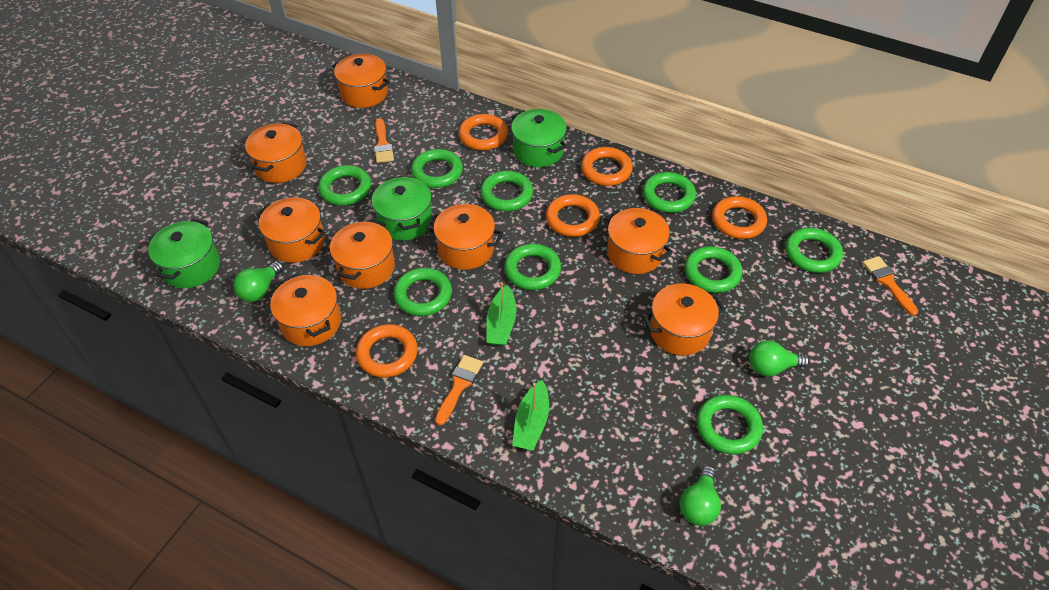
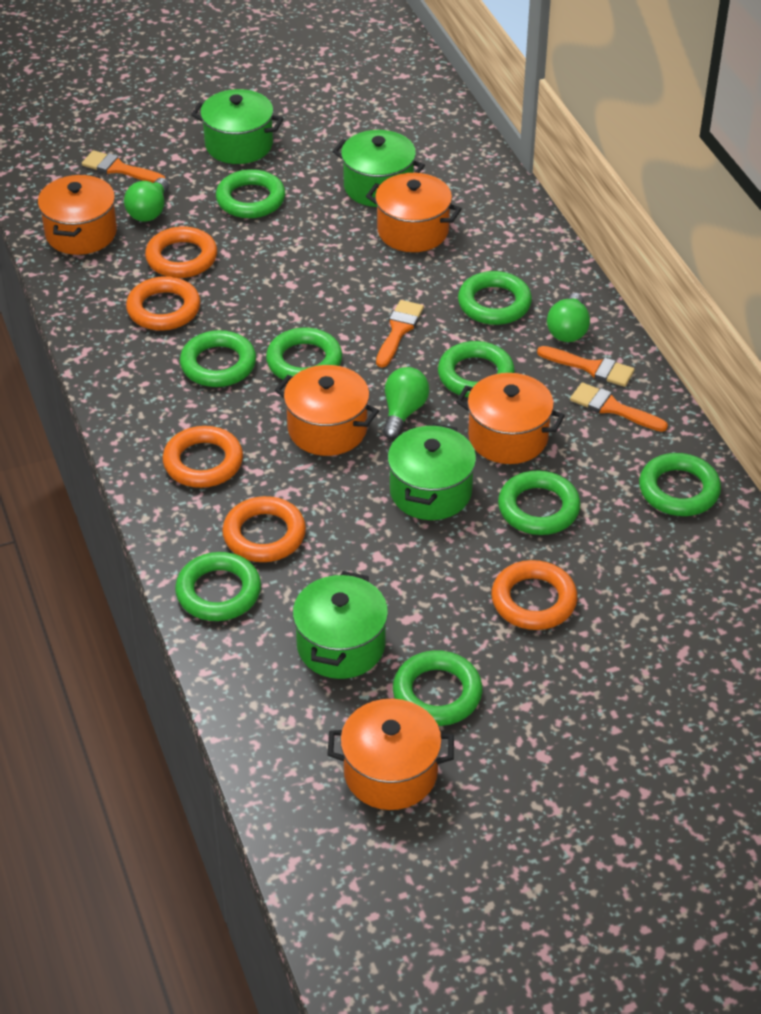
green boat: [486,282,516,346] [512,380,549,450] = 2 -> none = 0
green pot: [148,219,220,288] [372,176,432,241] [511,109,567,167] = 3 -> [191,89,284,164] [293,571,388,679] [332,130,425,207] [388,423,476,520] = 4
orange brush: [374,118,394,163] [435,355,483,425] [863,256,918,316] = 3 -> [82,150,165,183] [376,300,424,368] [537,346,635,387] [570,382,668,432] = 4
orange pot: [245,123,307,183] [257,197,326,263] [270,274,341,346] [330,219,395,289] [333,54,390,108] [426,204,503,270] [605,208,672,274] [643,283,726,356] = 8 -> [38,174,117,255] [275,365,379,456] [327,699,454,810] [366,173,462,252] [456,373,565,464] = 5

